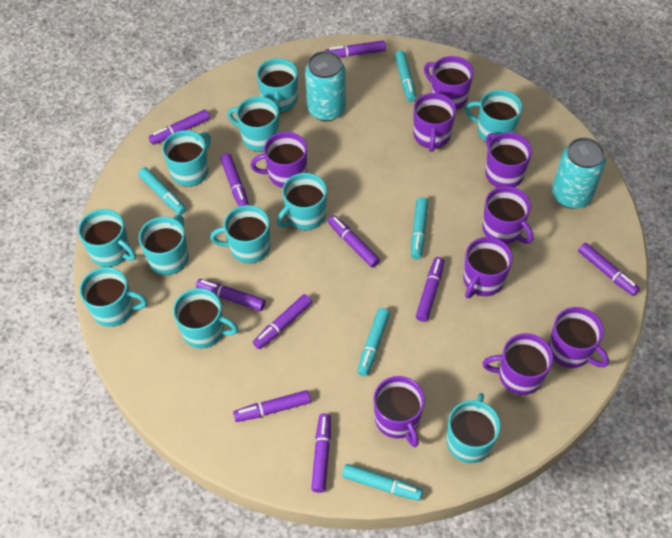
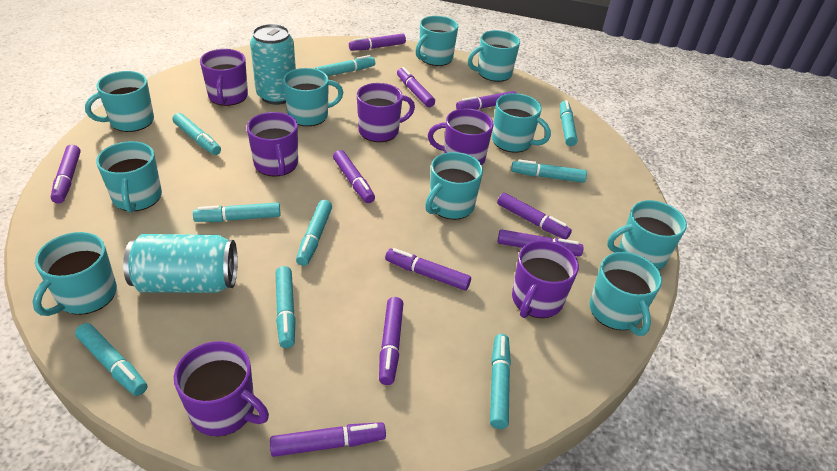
purple mug: [250,132,307,188] [373,376,425,447] [413,93,456,152] [424,56,474,110] [463,237,513,298] [482,186,534,244] [483,333,553,395] [485,132,532,188] [549,307,609,368] = 9 -> [174,341,269,437] [200,49,248,106] [247,112,298,177] [357,83,415,142] [428,108,494,165] [512,240,579,318] = 6
turquoise marker: [138,167,186,215] [342,464,423,501] [357,308,390,376] [395,50,416,102] [411,197,428,259] = 5 -> [75,323,147,396] [172,113,221,155] [193,202,281,222] [276,266,296,348] [296,200,332,266] [315,55,375,76] [490,334,511,429] [511,159,587,183] [560,100,578,146] = 9
turquoise mug: [78,209,136,267] [80,267,147,327] [139,215,189,275] [162,130,211,187] [173,288,238,348] [210,205,270,263] [227,96,279,152] [257,58,298,115] [277,173,327,230] [447,393,501,463] [465,90,522,142] = 11 -> [32,232,117,316] [85,71,154,132] [96,141,162,213] [283,68,344,126] [415,16,458,66] [425,152,483,220] [468,30,520,82] [492,93,551,153] [589,252,662,336] [607,200,687,270] = 10

